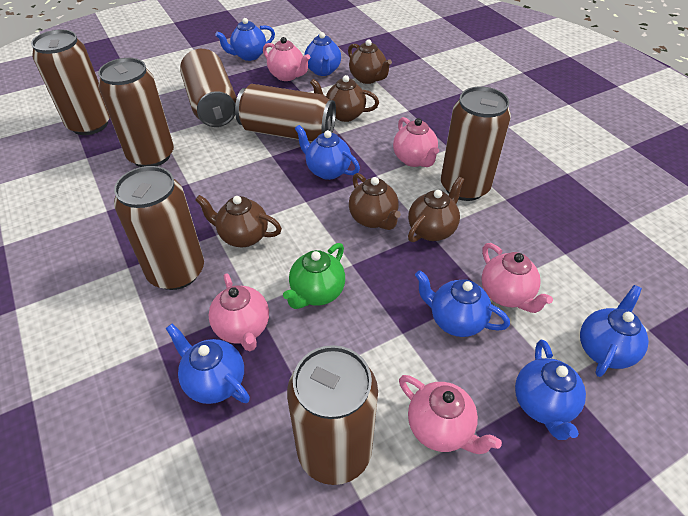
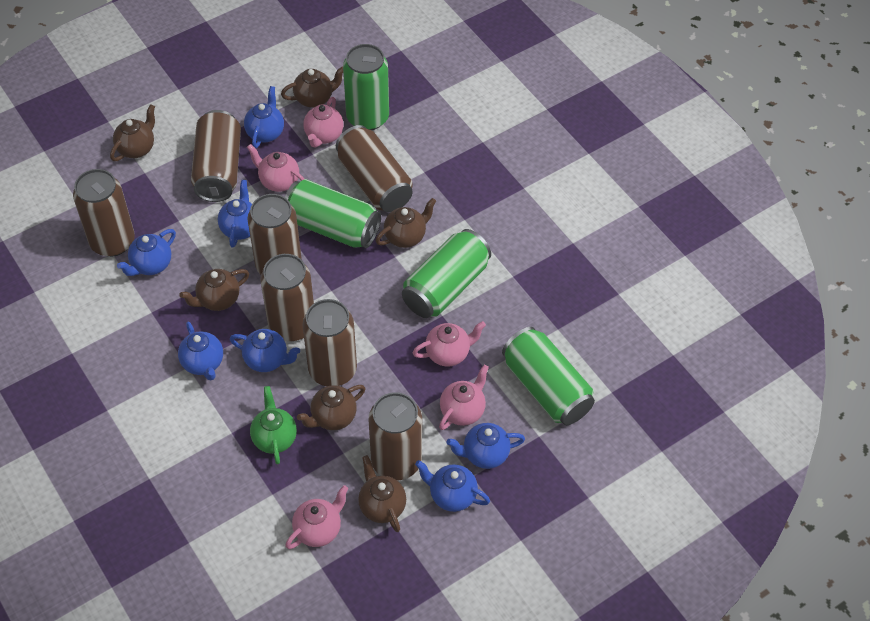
brown teapot: [195,195,282,247] [310,75,379,122] [348,39,392,84] [349,173,401,230] [408,176,464,242] = 5 -> [110,104,155,161] [179,269,249,311] [281,67,343,108] [297,385,365,430] [358,455,406,532] [376,198,436,248] = 6
green can: none = 0 -> [285,179,381,248] [343,44,389,130] [402,229,491,318] [502,327,595,425] = 4

